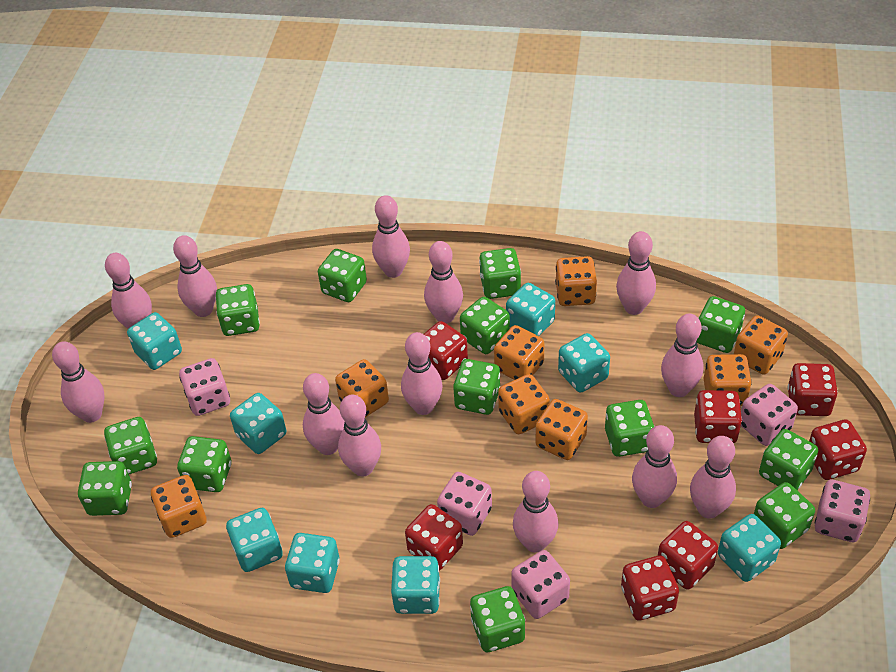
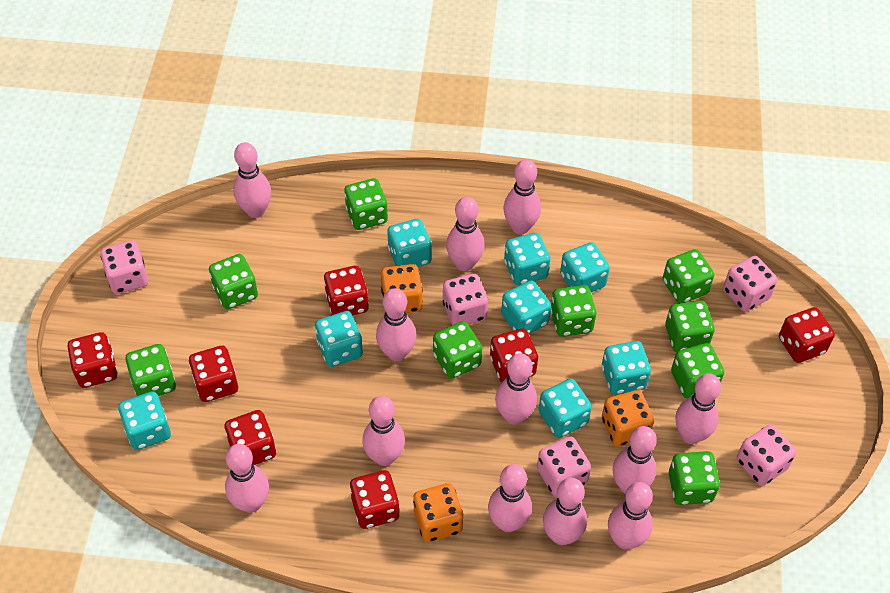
green dice: [78,461,132,516] [104,417,157,474] [177,436,231,492] [216,284,260,336] [318,249,367,302] [453,359,500,415] [460,297,510,354] [470,586,525,652] [479,248,521,299] [605,400,654,457] [697,296,745,353] [754,482,815,549] [759,429,818,490] = 13 -> [125,344,176,396] [209,254,258,309] [344,178,388,230] [433,321,482,379] [551,285,596,337] [663,249,714,303] [665,300,715,352] [669,451,720,505] [671,343,724,399] = 9
orange dice: [151,475,207,538] [335,359,389,417] [494,325,544,380] [498,374,550,434] [536,399,588,460] [555,256,597,306] [704,354,752,406] [734,315,788,375] = 8 -> [381,264,423,313] [413,483,463,542] [602,390,654,447] = 3
pink bowling pin: [52,341,105,423] [105,253,152,329] [173,235,217,317] [303,373,345,455] [338,394,381,477] [372,195,410,278] [401,332,443,415] [424,241,463,324] [513,471,558,553] [616,231,656,315] [632,425,677,508] [661,314,703,397] [690,436,736,519] = 13 -> [225,444,269,513] [233,142,271,218] [363,396,405,466] [376,288,416,361] [446,197,485,271] [488,464,532,532] [495,353,537,425] [503,159,541,234] [543,478,587,545] [608,482,653,550] [613,426,657,493] [676,373,721,444] = 12

